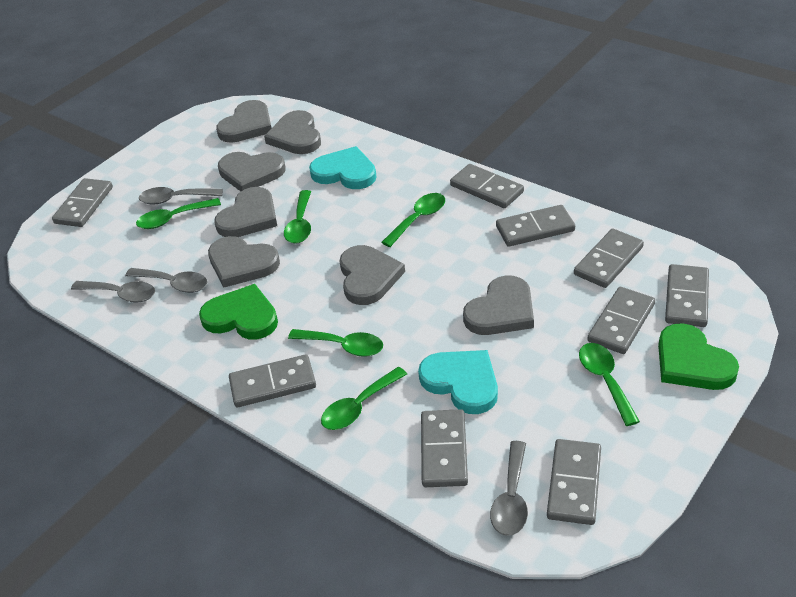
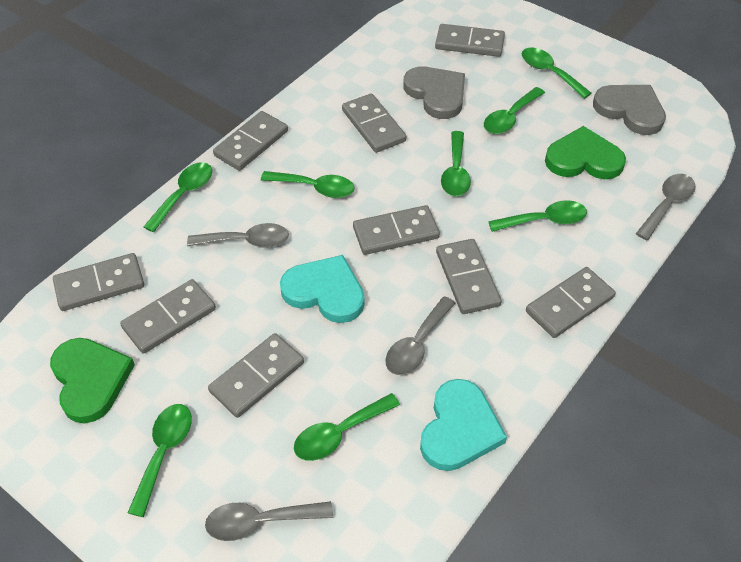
green spoon: [136,198,221,229] [284,190,311,244] [288,329,383,357] [321,367,407,430] [381,193,445,247] [579,343,640,426] = 6 -> [128,404,192,517] [143,162,212,232] [261,171,354,198] [294,393,400,461] [441,131,471,196] [484,87,545,134] [488,200,587,232] [522,47,592,99] = 8
grey heart: [208,236,280,288] [214,187,277,237] [216,100,271,143] [218,152,286,191] [264,110,321,154] [340,245,405,305] [463,275,534,335] = 7 -> [403,66,465,119] [593,85,666,135] = 2

